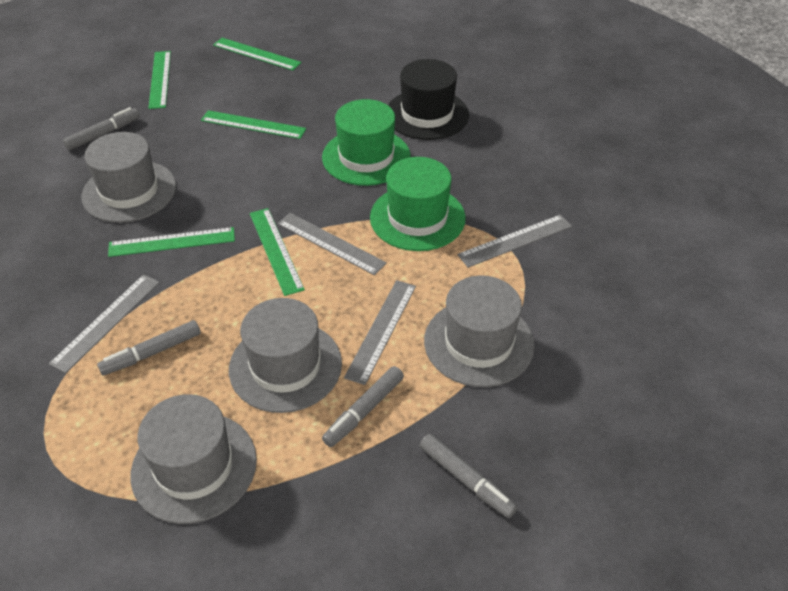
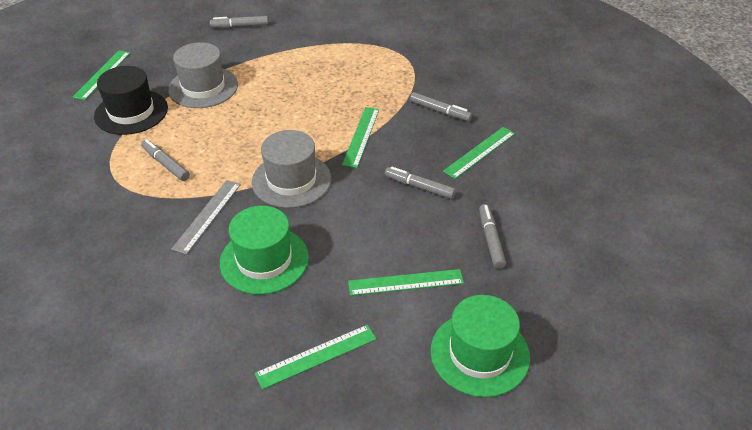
grey hat: [81,132,176,223] [131,394,257,524] [229,298,342,413] [424,276,535,387] = 4 -> [168,42,238,108] [252,130,331,208] = 2
grey marker: [63,107,140,150] [97,320,201,375] [322,366,404,447] [419,434,518,518] = 4 -> [141,139,190,181] [210,16,268,28] [385,166,456,199] [410,92,472,121] [479,204,506,269] = 5
grey ruler: [49,274,160,373] [277,213,387,275] [344,280,416,385] [457,215,572,268] = 4 -> [171,180,241,255] = 1

